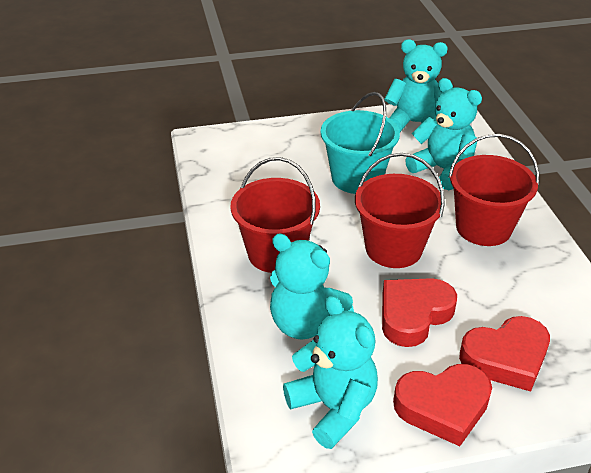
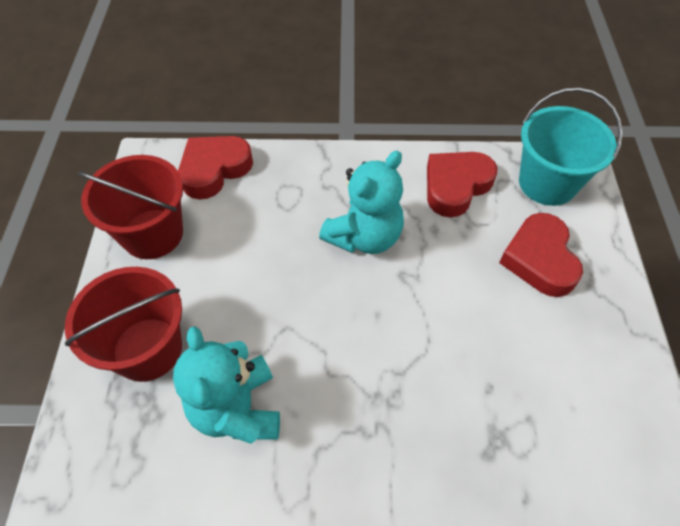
red bucket: [231,157,320,273] [355,153,445,268] [448,134,539,246] = 3 -> [64,267,182,382] [78,155,183,259] = 2
turquoise teddy bear: [270,234,354,340] [283,296,378,449] [385,39,448,132] [405,78,482,190] = 4 -> [173,326,280,444] [319,151,404,254] = 2

